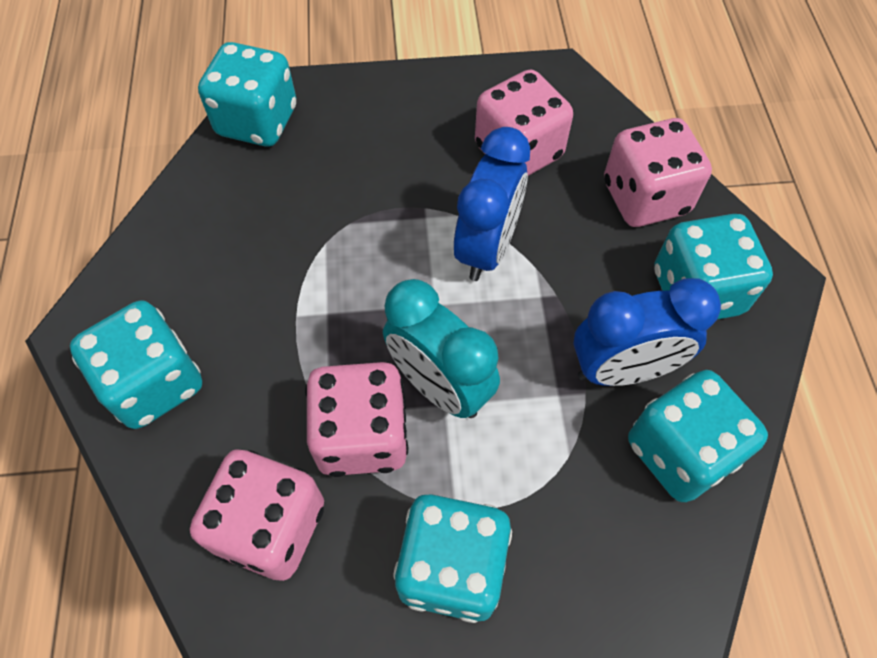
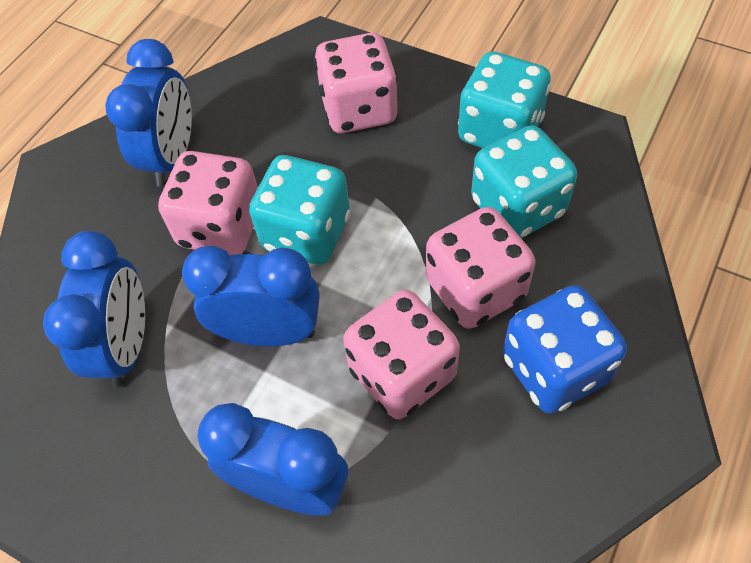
blue clock: [454,127,530,281] [573,278,721,386] = 2 -> [43,231,145,388] [105,39,192,186] [182,245,320,346] [198,403,348,516] = 4
blue dice: none = 0 -> [503,285,627,414] = 1
turquoise clock: [383,279,500,418] = 1 -> none = 0
turquoise dice: [70,300,202,429] [198,42,296,146] [393,494,512,623] [628,370,768,502] [654,214,773,320] = 5 -> [249,155,350,265] [458,52,551,148] [471,125,577,238] = 3

